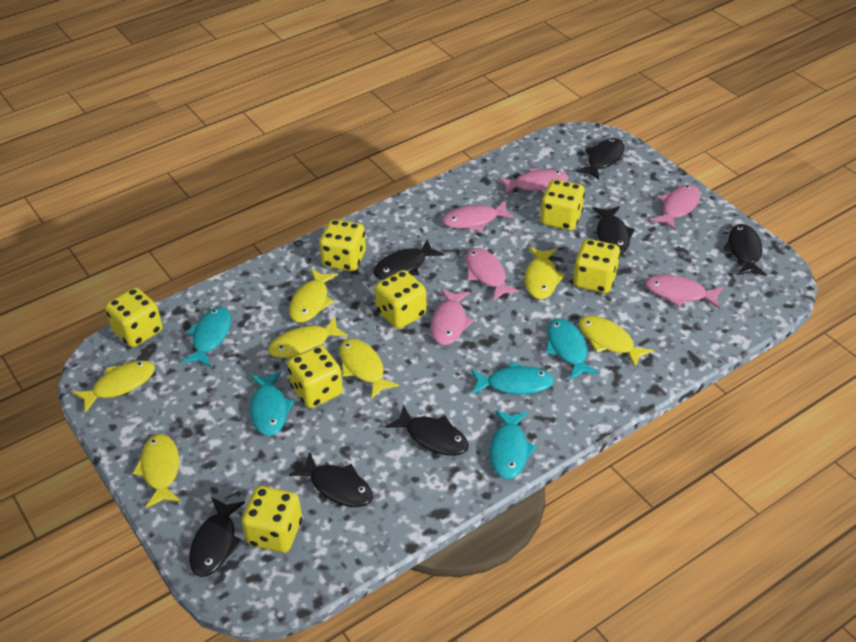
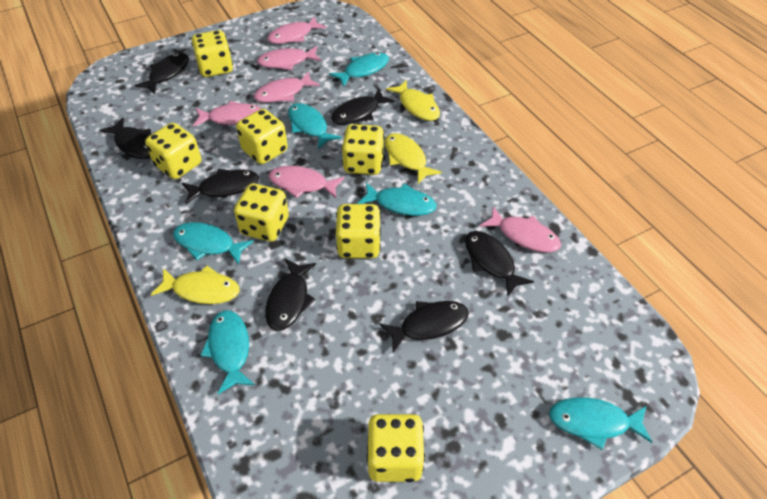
turquoise fish: [181,307,231,367] [250,371,295,436] [471,361,554,395] [490,410,537,479] [546,319,600,380] = 5 -> [173,222,254,265] [200,310,255,394] [288,103,341,149] [329,53,389,87] [358,183,437,216] [549,397,652,450] = 6
yellow fish: [72,360,155,413] [132,434,181,508] [268,317,348,358] [289,268,338,323] [339,339,399,399] [525,247,565,299] [579,316,654,368] = 7 -> [151,266,239,304] [385,133,442,184] [386,80,440,121] = 3

